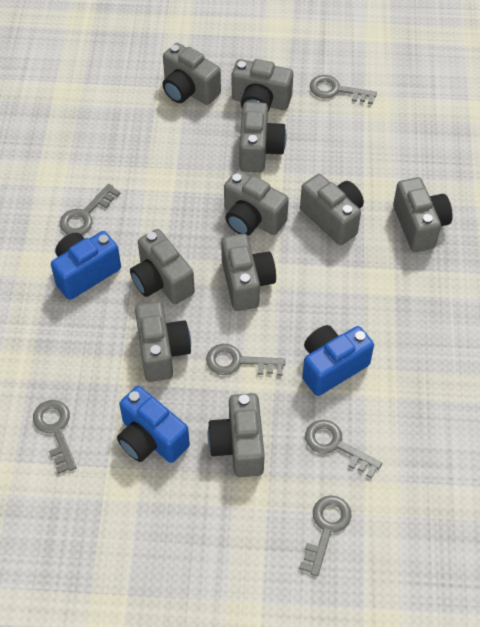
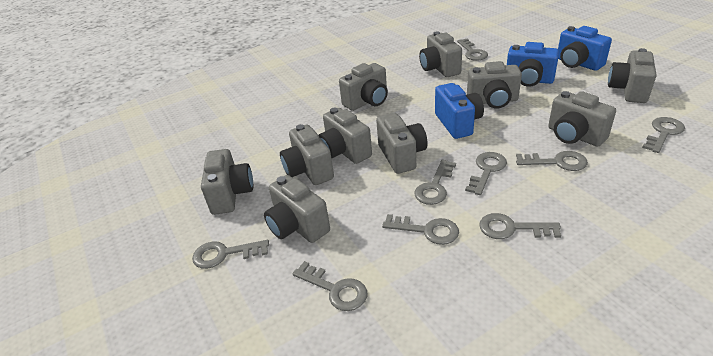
grey key: [33,400,77,474] [60,184,121,235] [206,344,285,376] [299,495,352,577] [305,420,382,478] [310,75,377,105] = 6 -> [192,240,269,269] [292,261,367,311] [382,214,459,245] [414,160,456,205] [457,39,488,61] [465,152,507,195] [479,213,561,239] [516,151,588,171] [642,117,685,153] = 9

